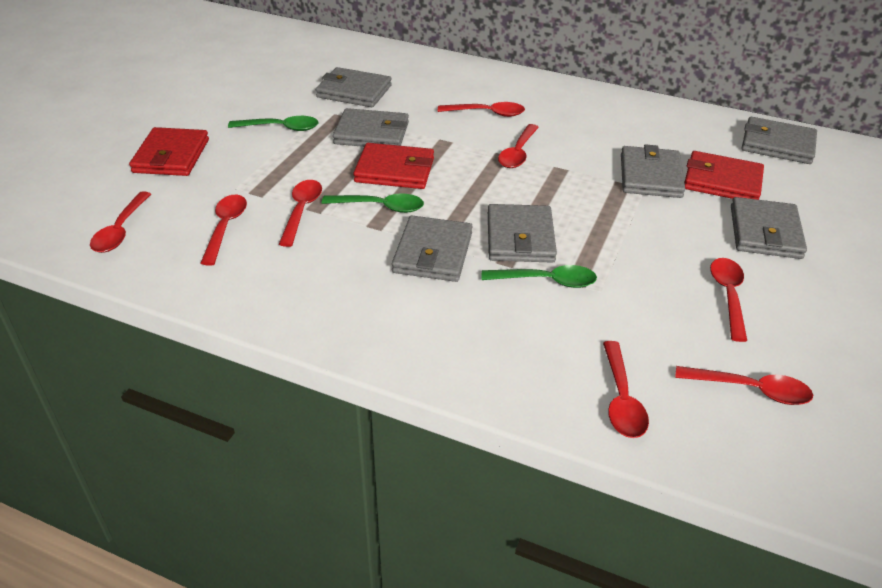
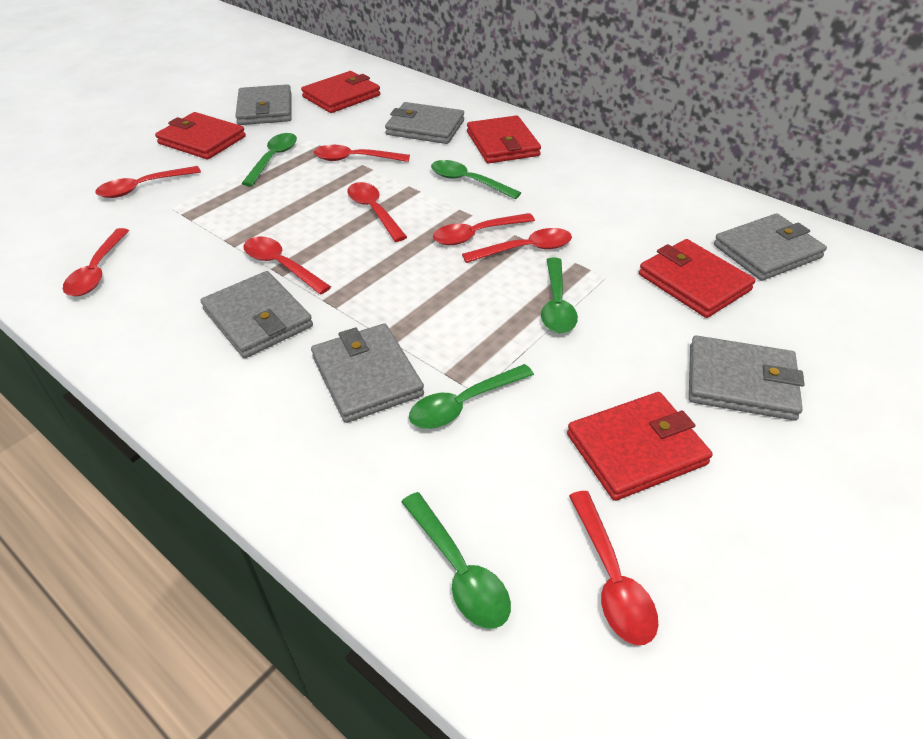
green spoon: [228,116,319,131] [322,194,424,213] [482,265,597,288] = 3 -> [241,133,297,186] [401,492,511,629] [409,364,534,429] [431,160,521,199] [541,258,578,333] = 5
grey wallet: [316,67,392,107] [333,108,409,147] [392,216,473,282] [488,204,557,263] [621,144,685,198] [731,197,807,259] [742,117,817,164] = 7 -> [200,271,313,358] [235,84,292,125] [311,323,424,423] [385,102,464,144] [689,335,805,421] [714,213,827,281] = 6
red wallet: [129,127,209,176] [353,143,434,189] [684,151,764,200] = 3 -> [155,112,246,159] [301,71,380,113] [467,115,541,163] [567,392,713,501] [639,239,756,318] = 5

